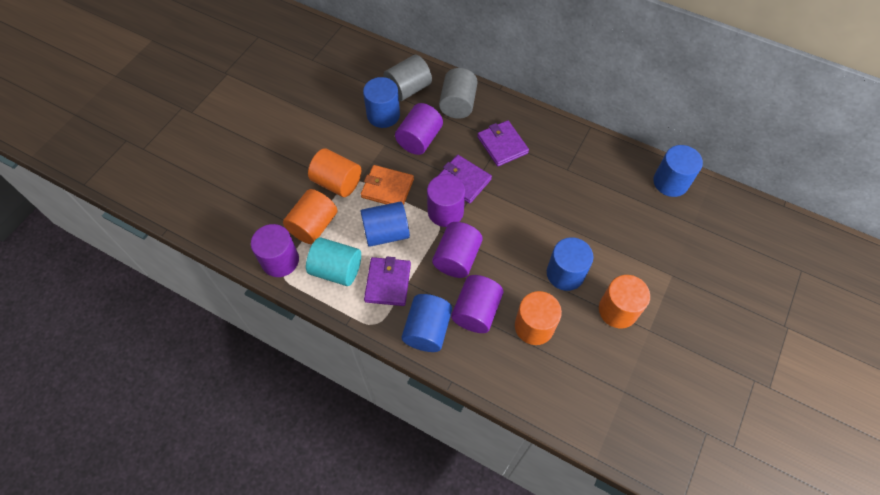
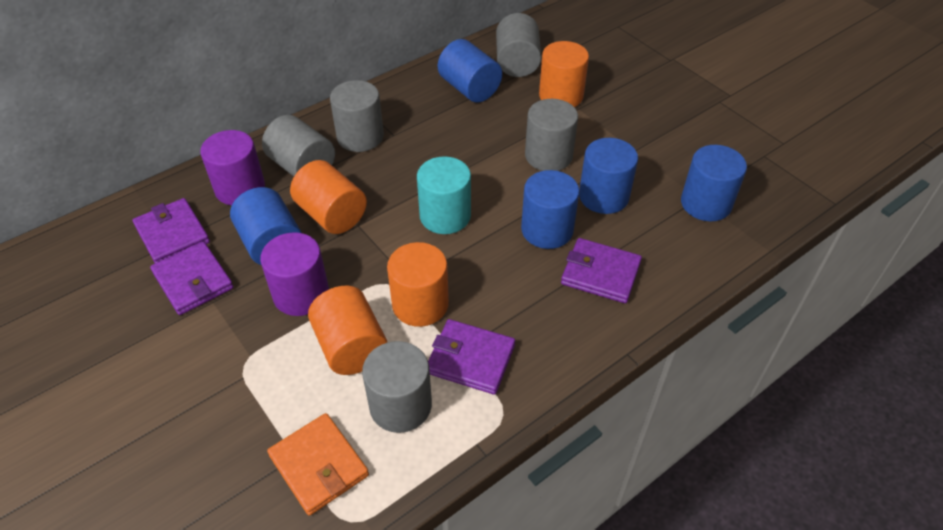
grey cylinder: [384,55,432,101] [439,68,478,119] = 2 -> [262,115,335,176] [330,80,384,152] [362,341,432,433] [496,13,541,77] [525,99,578,171] = 5
purple cylinder: [251,224,299,277] [395,103,443,155] [427,174,465,227] [432,222,483,278] [451,275,503,333] = 5 -> [200,130,265,205] [260,232,329,316] = 2
purple wallet: [364,257,411,306] [438,155,492,204] [477,120,529,166] = 3 -> [133,198,210,263] [150,241,233,315] [428,319,515,395] [561,238,642,303] = 4

